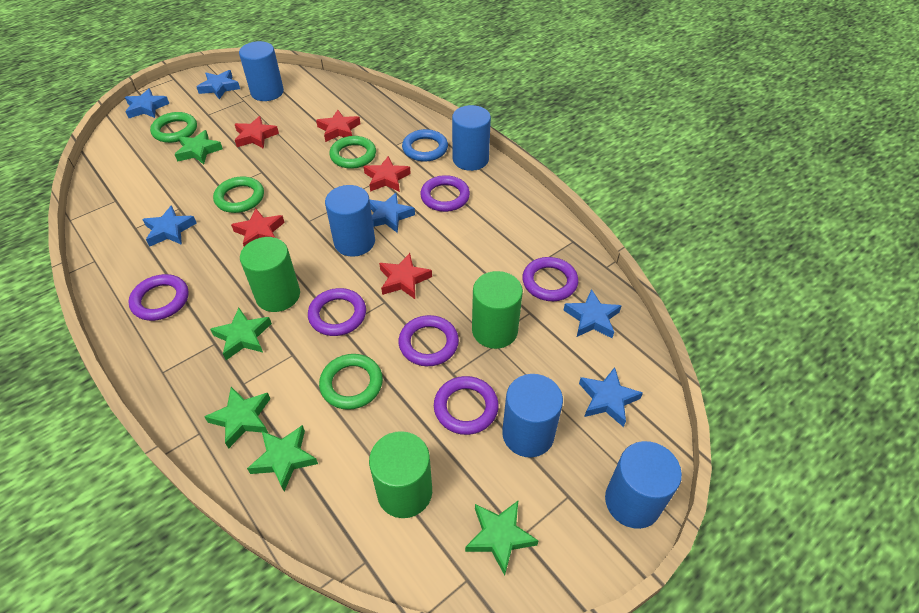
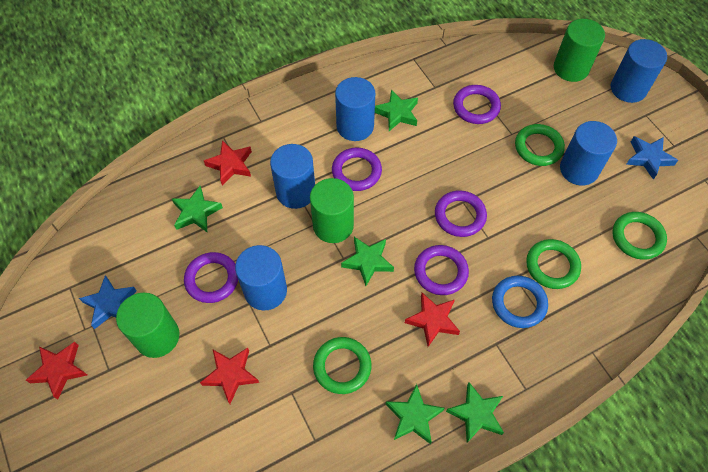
blue star: [125,88,169,118] [142,205,197,247] [196,70,240,99] [369,193,415,233] [563,289,622,338] [579,367,643,427] = 6 -> [79,275,137,329] [626,136,678,180] = 2
purple ring: [128,274,189,321] [308,288,366,336] [399,315,459,366] [420,175,470,212] [434,376,499,435] [522,257,578,301] = 6 -> [184,252,238,303] [332,148,382,191] [414,245,469,295] [435,191,487,237] [453,85,501,124] = 5
red star: [231,209,285,247] [235,116,279,149] [316,110,361,142] [363,156,411,192] [379,253,432,299] = 5 -> [26,342,87,399] [200,348,259,404] [204,140,252,185] [405,293,460,347] = 4

